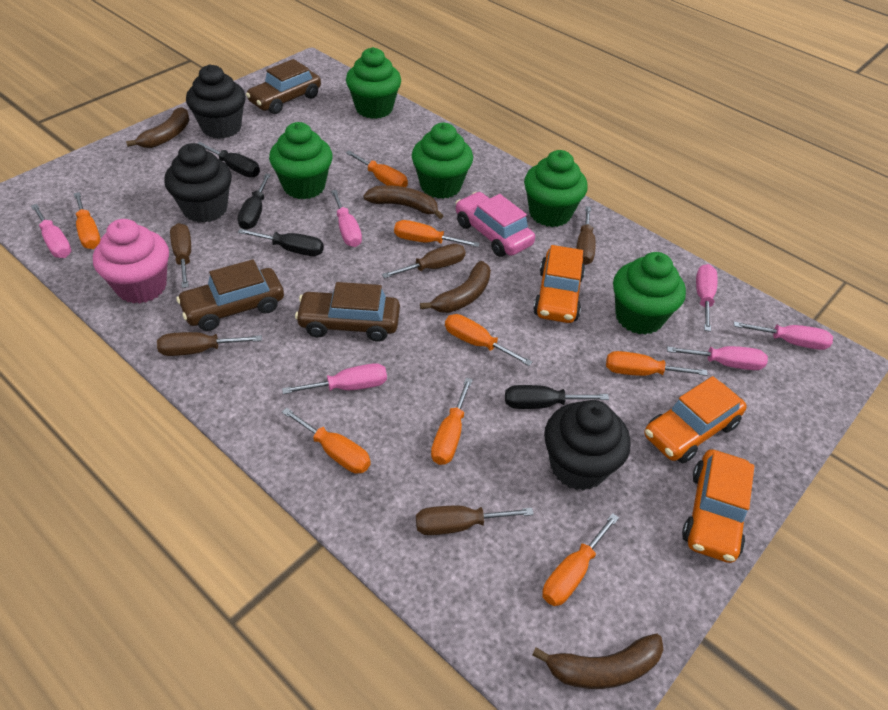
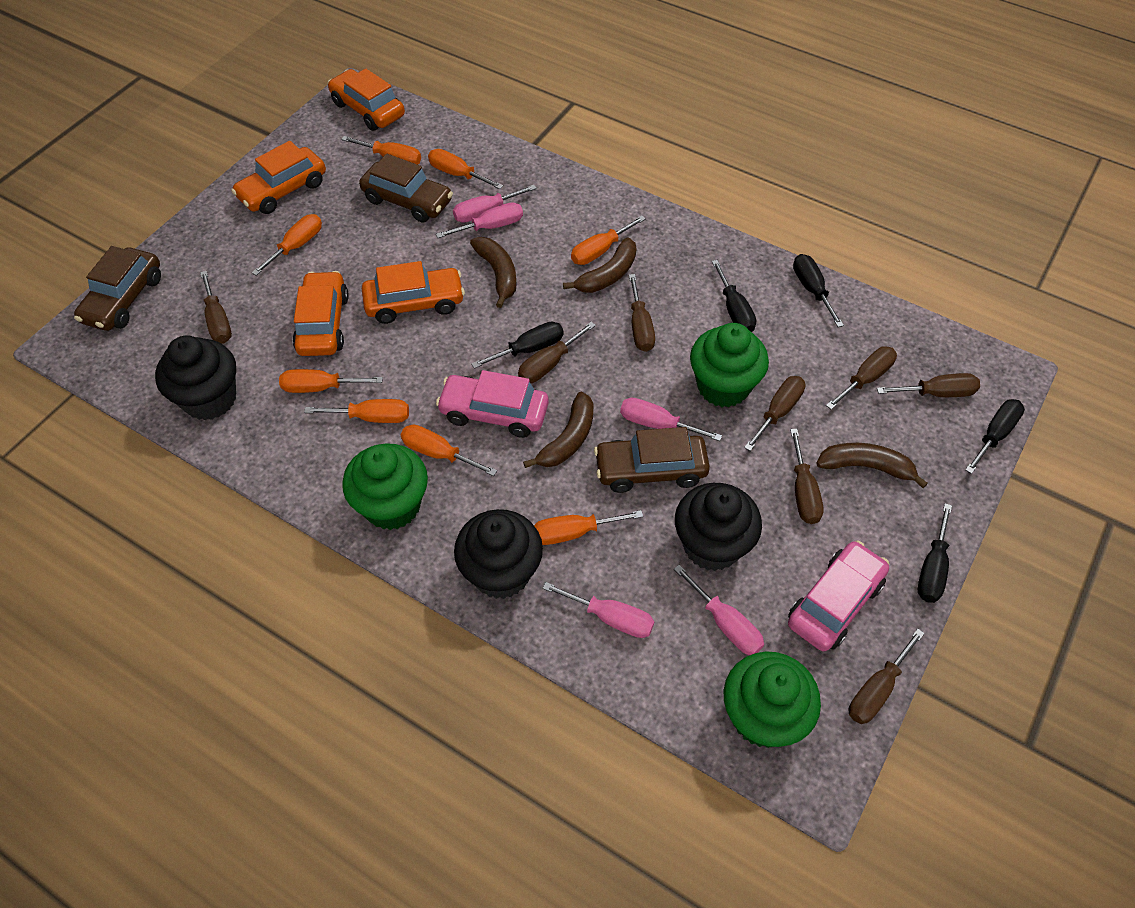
black screwdriver: [197,142,260,177] [238,173,271,230] [238,229,324,256] [505,385,609,409] = 4 -> [471,322,564,369] [712,260,756,332] [793,254,844,327] [918,503,952,603] [965,399,1025,474] = 5
brown screwdriver: [157,332,262,356] [170,223,191,288] [382,244,466,279] [416,506,534,535] [576,206,596,265] = 5 -> [200,271,232,344] [518,322,596,383] [629,274,655,352] [744,376,805,451] [790,429,824,524] [826,346,897,410] [849,629,925,724] [877,373,980,397] = 8
green cupcake: [269,122,333,199] [346,47,401,119] [412,123,473,199] [524,150,588,227] [613,252,686,335] = 5 -> [342,443,428,530] [690,323,769,407] [724,652,821,748] = 3
orange car: [533,245,585,323] [644,376,747,463] [682,449,754,563] = 3 -> [231,141,326,214] [292,271,349,356] [328,68,405,131] [362,261,465,324] = 4
pink car: [455,192,535,257] = 1 -> [436,370,549,438] [788,540,890,651] = 2
pink cupcake: [93,219,169,304] = 1 -> none = 0
pink screwdriver: [31,204,72,258] [282,363,387,394] [331,190,362,247] [667,346,768,370] [696,264,717,332] [734,322,833,350] = 6 -> [436,202,523,238] [453,185,537,223] [542,582,654,638] [620,398,722,441] [674,565,764,655] = 5

